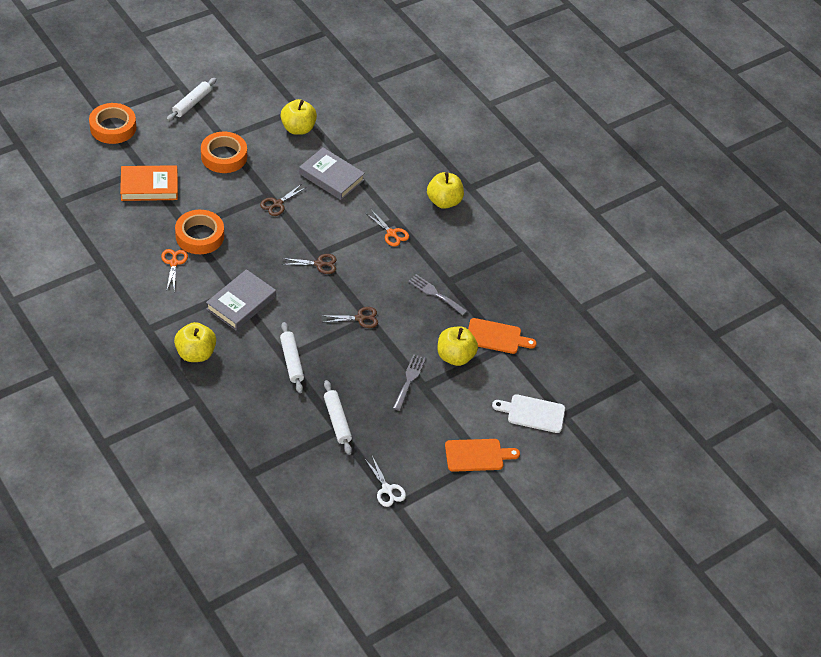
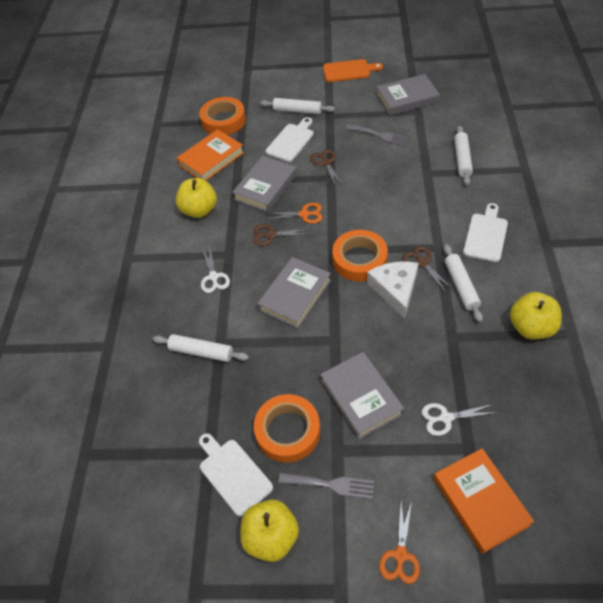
grey book: [206,269,276,330] [299,147,365,200] = 2 -> [232,156,297,212] [257,257,331,329] [320,352,404,439] [377,74,440,115] = 4
orange book: [120,165,178,201] = 1 -> [177,129,244,180] [434,448,534,554] = 2
orange cutting board: [445,439,520,472] [468,318,537,354] = 2 -> [323,59,383,82] = 1
white cheese: none = 0 -> [367,261,419,319] = 1
white cutting board: [492,394,565,433] = 1 -> [199,433,273,517] [266,117,314,162] [463,203,508,262] = 3
white rolling pin: [167,78,216,121] [280,322,304,393] [324,380,352,455] = 3 -> [153,334,249,362] [260,98,335,114] [444,244,483,322] [454,126,473,185] = 4
white scissors: [364,456,406,507] = 1 -> [201,248,230,293] [422,403,494,436] = 2
yellow apple: [174,322,216,362] [280,99,317,135] [427,172,464,209] [437,326,478,366] = 4 -> [176,178,217,218] [240,499,299,562] [510,292,562,339] = 3

